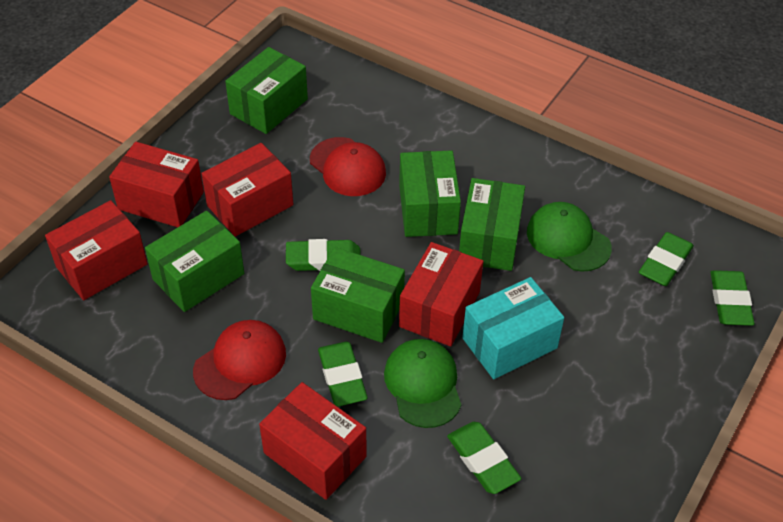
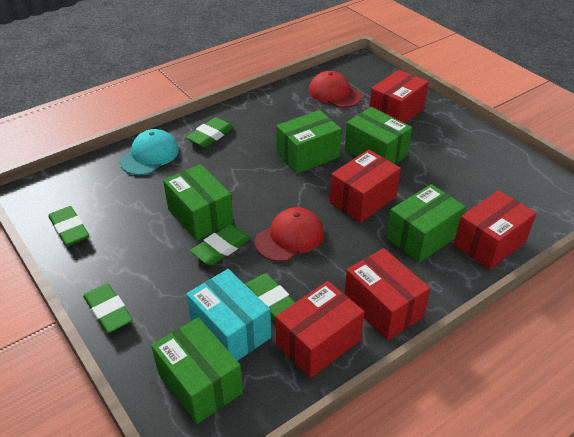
green cap: [384,339,462,428] [527,202,612,272] = 2 -> none = 0
turquoise cap: none = 0 -> [120,129,179,175] = 1

